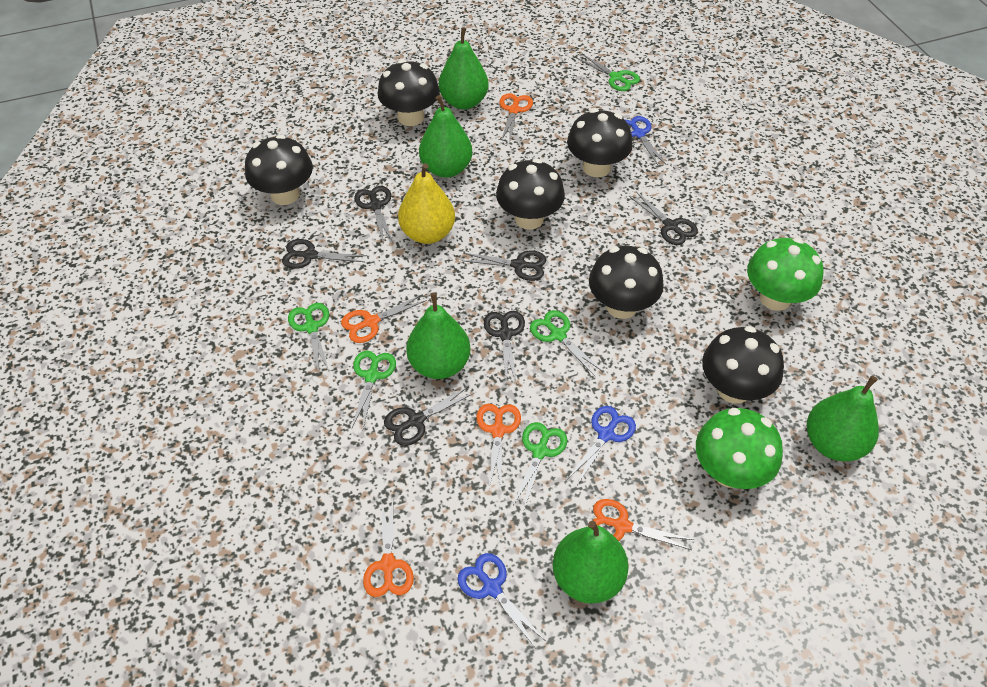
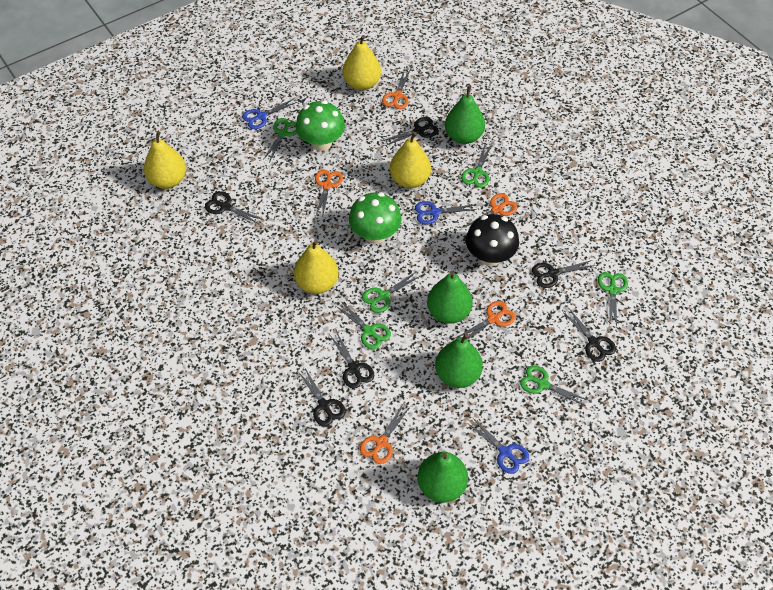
black mushroom: [245,135,313,205] [377,60,440,126] [496,159,565,230] [567,109,633,177] [589,246,664,319] [702,326,784,404] = 6 -> [466,214,519,266] = 1
green pear: [406,293,470,379] [419,95,473,178] [439,27,489,109] [553,521,629,604] [807,376,879,461] = 5 -> [418,451,468,503] [427,271,473,324] [435,333,483,388] [445,86,485,144] = 4
green scissors: [288,303,330,373] [352,351,396,428] [513,422,567,509] [530,310,603,376] [577,54,640,91] = 5 -> [263,118,297,162] [336,301,391,349] [362,271,420,313] [461,144,492,188] [520,365,588,406] [598,272,628,326] = 6
yellow pear: [398,163,455,244] = 1 -> [144,131,186,189] [294,240,339,294] [342,35,381,90] [390,132,431,188] = 4

